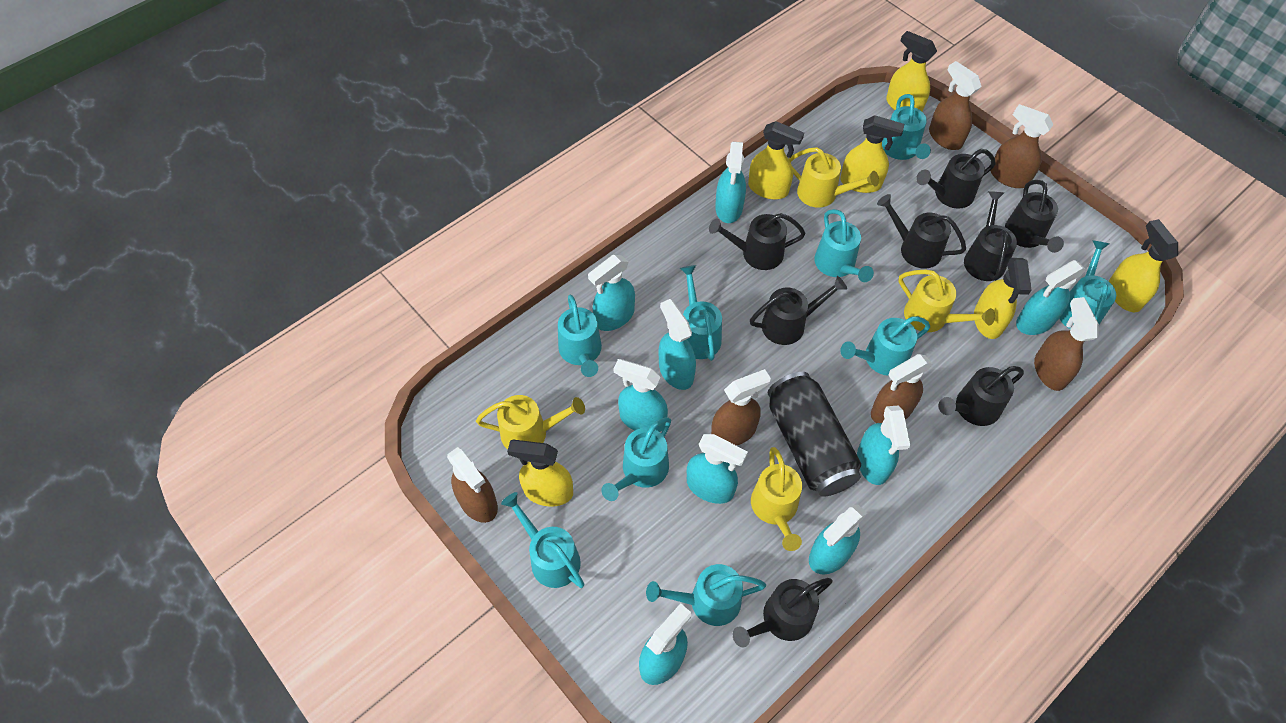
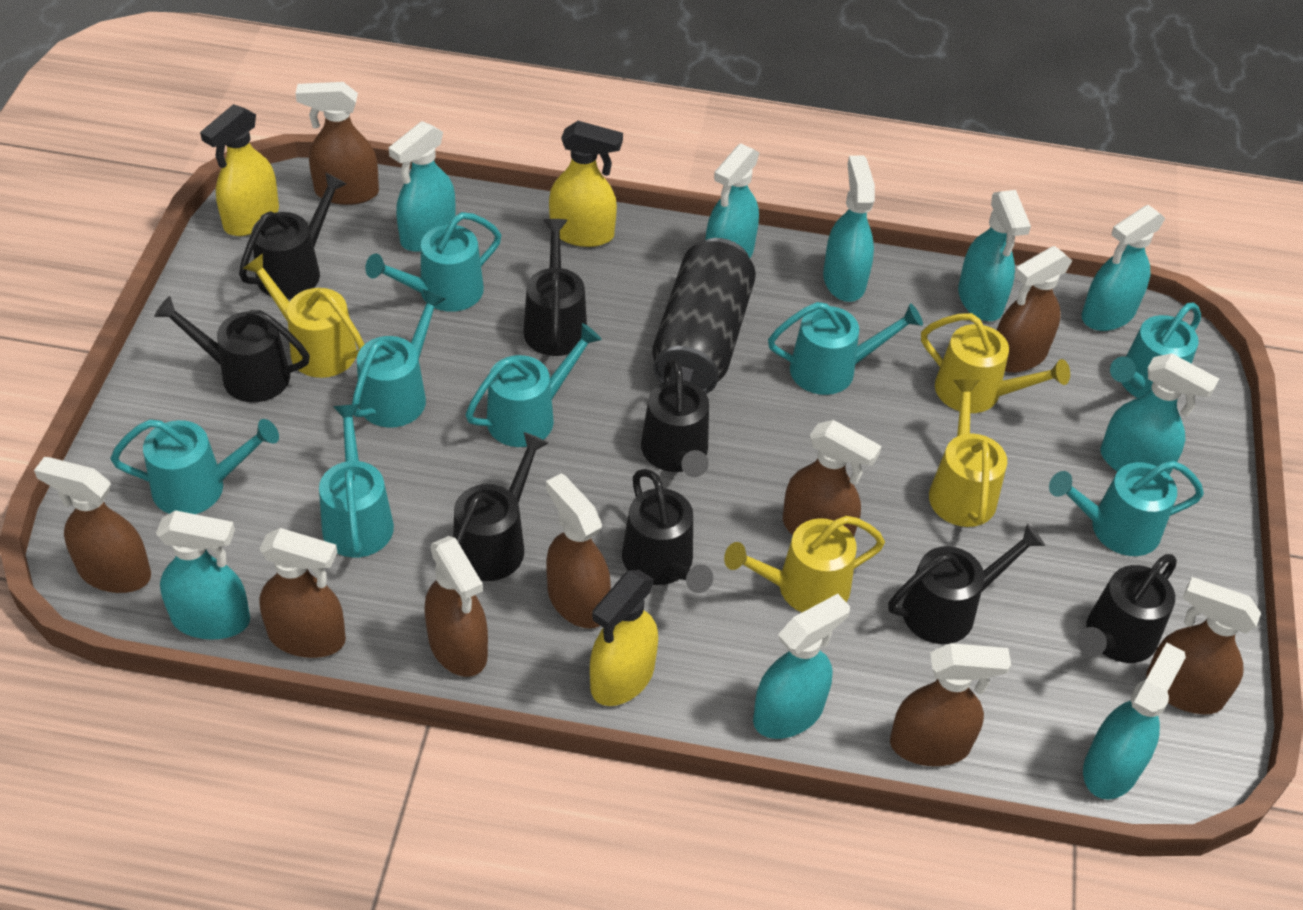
brown spray bottle: [447,447,498,523] [711,369,771,446] [871,354,933,423] [929,61,982,150] [990,104,1053,188] [1034,297,1099,391] = 6 -> [34,457,151,593] [259,528,346,658] [295,82,379,205] [425,536,488,677] [546,473,611,629] [783,420,882,536] [890,643,1011,766] [997,246,1072,373] [1146,577,1261,715] = 9
turquoise watering can: [501,492,585,588] [558,295,602,377] [601,417,671,501] [646,564,766,626] [680,265,722,361] [814,209,874,282] [840,316,930,376] [882,94,931,160] [1059,240,1116,329] = 9 -> [110,419,279,514] [319,404,394,557] [352,289,446,428] [365,212,501,312] [466,323,602,447] [768,302,923,395] [1049,461,1204,556] [1110,303,1201,398] = 8
yellow spray bottle: [507,440,573,507] [748,121,804,199] [840,115,904,193] [886,31,937,112] [974,258,1032,339] [1109,219,1178,312] = 6 -> [200,104,279,236] [549,121,623,247] [590,570,658,706] = 3

